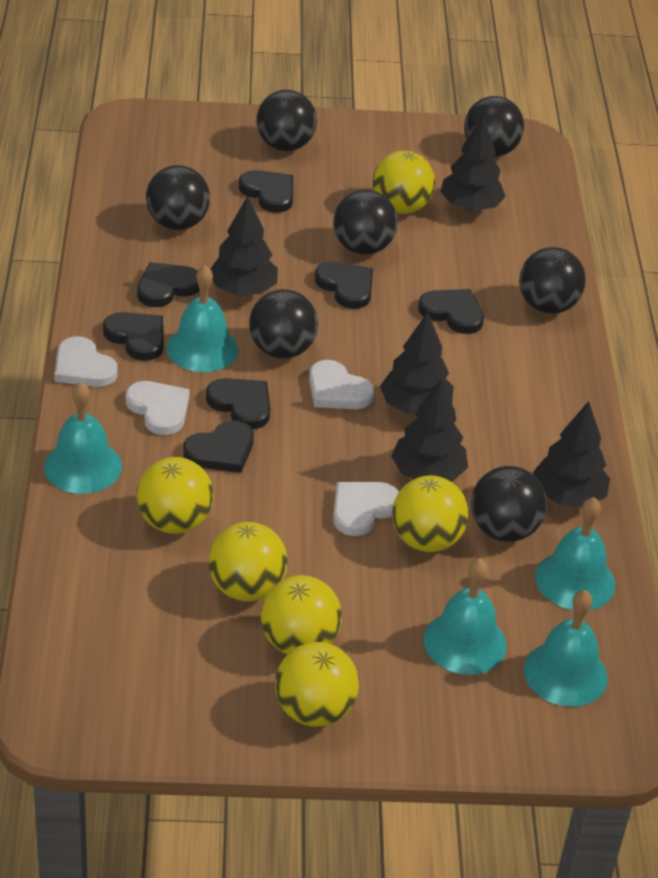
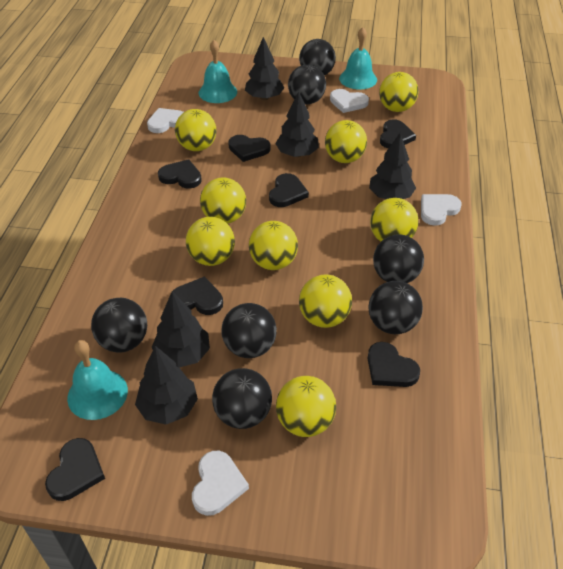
turquoise bell: [44,382,122,494] [166,265,239,372] [423,558,507,675] [524,590,608,707] [535,497,615,610] = 5 -> [67,340,128,420] [199,40,237,103] [339,27,377,89] = 3
yellow ball: [137,457,214,534] [208,522,288,601] [261,575,342,654] [275,642,359,727] [372,151,435,214] [392,475,469,552] = 6 -> [175,109,216,151] [186,217,235,266] [200,177,246,224] [249,221,298,270] [276,376,336,437] [299,274,352,328] [325,120,367,163] [370,198,419,241] [379,72,419,112] = 9

